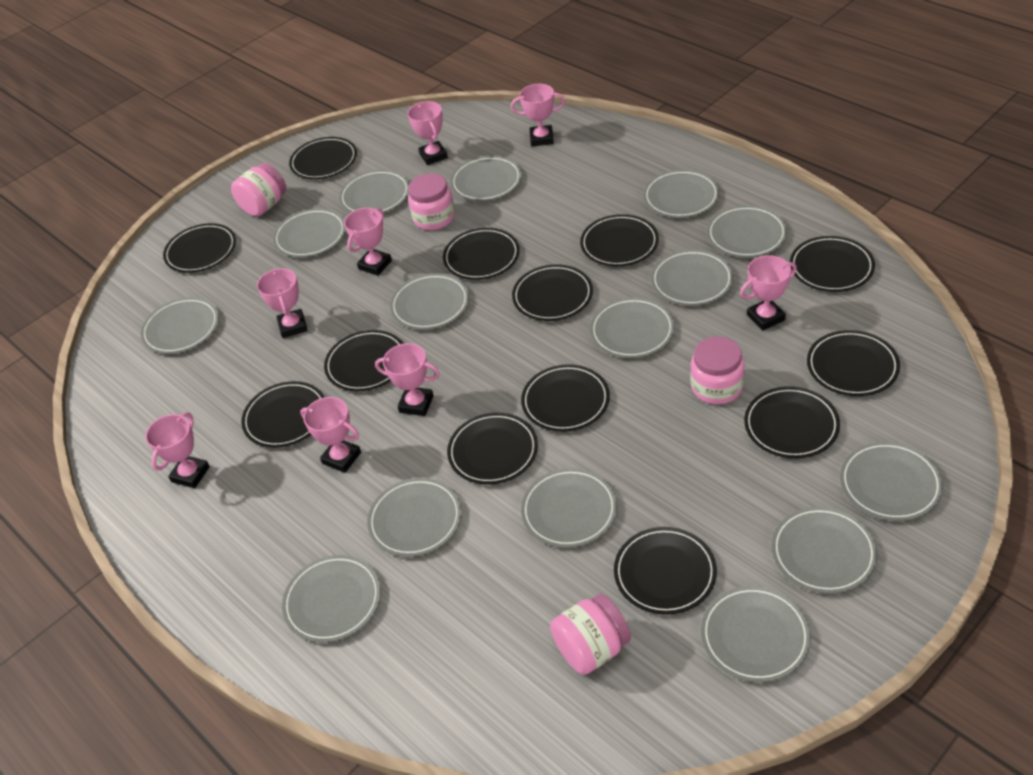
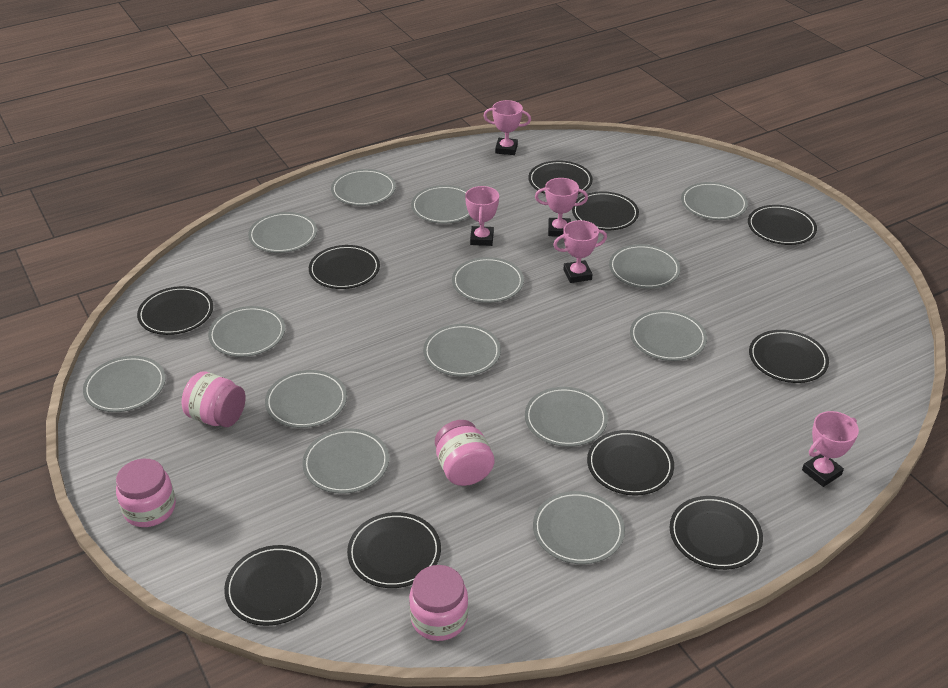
black plate: [163,223,236,273] [241,381,324,448] [289,137,357,179] [324,330,403,391] [443,228,520,280] [447,413,538,485] [512,265,593,321] [521,364,610,432] [580,214,659,266] [614,527,717,615] [744,387,840,458] [790,236,875,292] [807,330,900,396] = 13 -> [137,286,213,335] [224,545,322,626] [309,245,380,289] [347,512,441,588] [528,161,593,194] [572,191,639,230] [587,430,674,495] [670,496,763,570] [748,205,817,245] [749,330,829,383] = 10
grey plate: [141,297,219,354] [273,208,346,257] [282,555,381,642] [339,170,409,213] [367,478,462,557] [390,273,469,330] [450,156,522,201] [521,468,617,548] [590,297,675,358] [643,170,720,218] [651,250,734,306] [701,586,811,682] [707,205,787,258] [771,507,878,594] [840,442,943,521] = 15 -> [83,356,166,412] [208,306,285,357] [248,212,317,253] [265,370,347,428] [302,428,389,494] [331,169,396,206] [411,185,470,224] [423,324,501,376] [452,257,524,303] [525,387,608,447] [533,491,625,564] [609,244,681,289] [630,310,707,361] [681,182,748,220] = 14
pink trophy: [145,412,210,488] [257,268,307,338] [300,397,361,473] [344,208,392,276] [375,343,440,416] [408,101,448,165] [511,84,565,146] [740,255,797,331] = 8 -> [465,186,499,246] [484,100,531,155] [535,178,588,237] [553,220,607,283] [802,411,859,487] = 5

